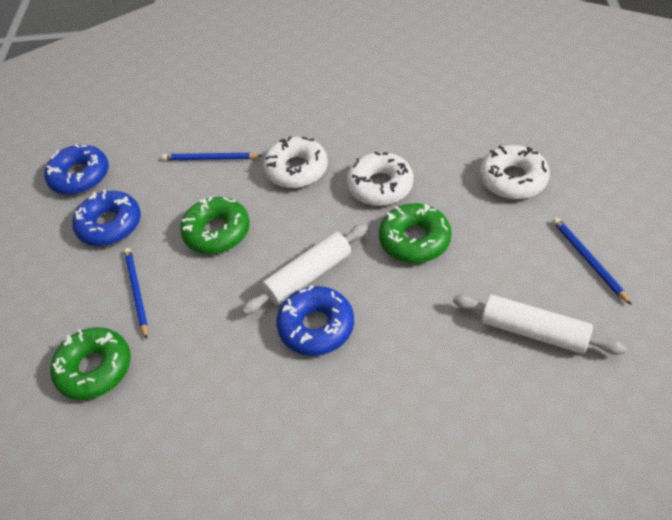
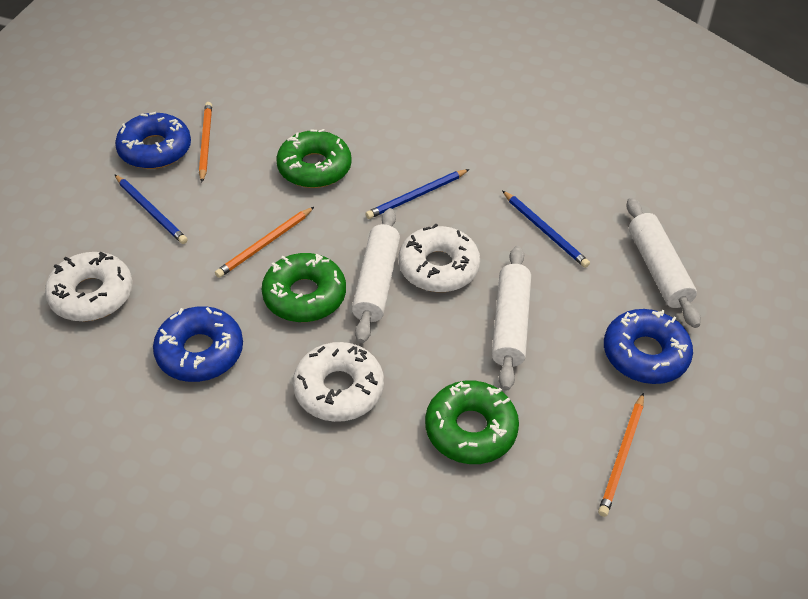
orange pencil: none = 0 -> [199,102,212,182] [215,207,314,278] [598,393,644,517] = 3
white rolling pin: [242,224,368,315] [453,294,626,355] = 2 -> [352,208,400,343] [492,246,531,391] [626,198,701,328] = 3

